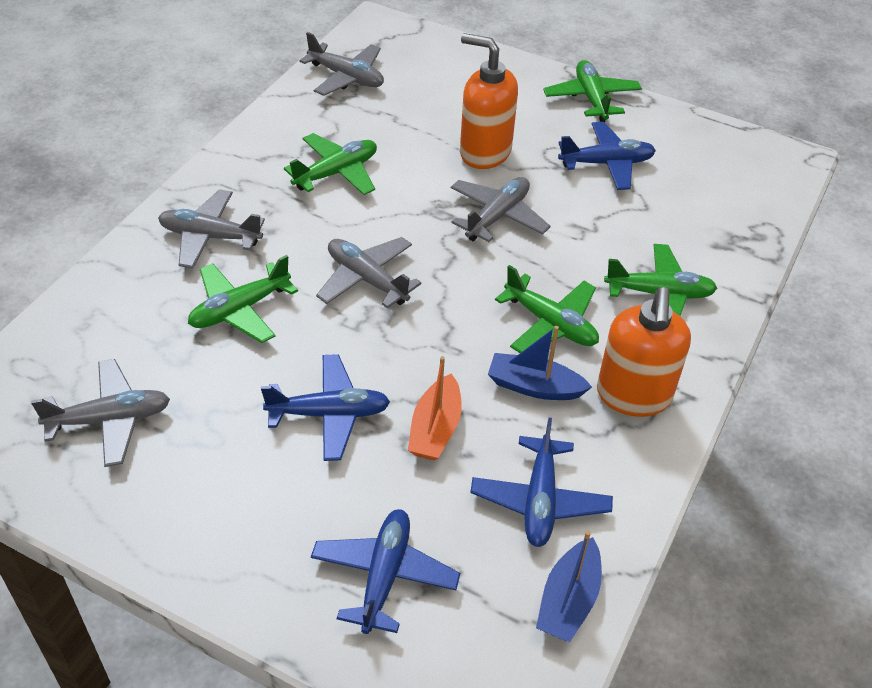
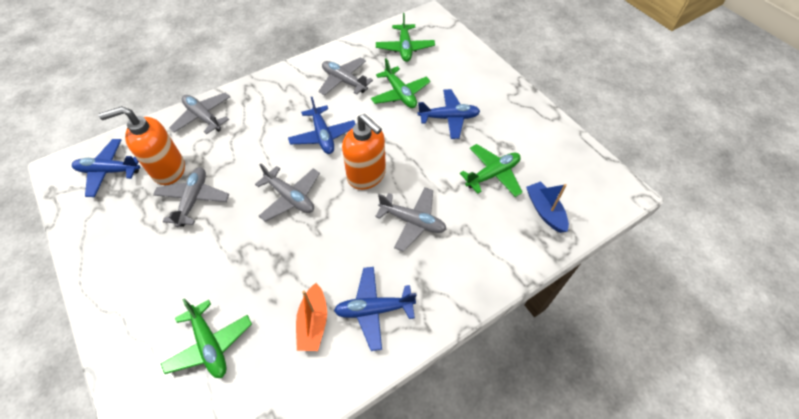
blue boat: [488,326,592,400] [536,531,602,642] = 2 -> [526,181,569,233] = 1
green plane: [188,255,298,343] [284,133,377,195] [495,265,599,353] [543,60,642,122] [604,244,717,316] = 5 -> [161,298,252,378] [371,58,431,108] [376,13,435,62] [460,144,523,197] = 4

